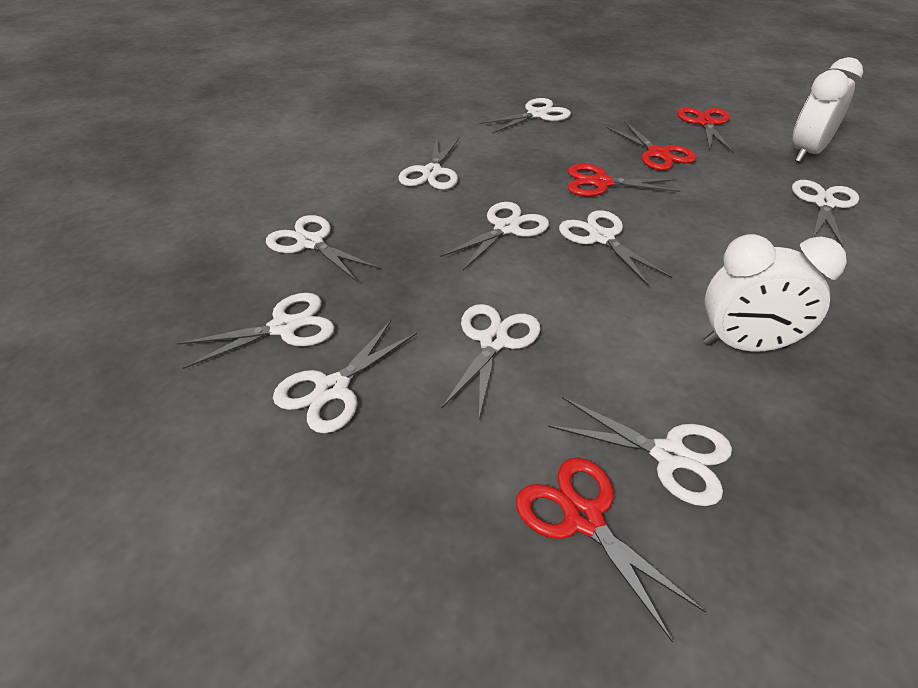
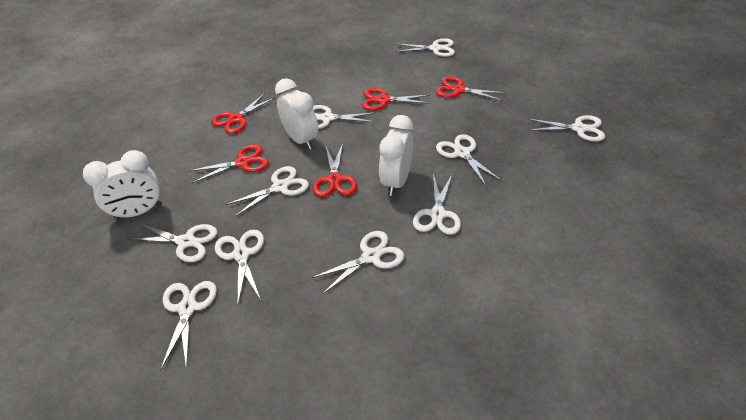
red scissors: [516,457,706,642] [568,164,680,197] [606,121,697,170] [677,107,734,153] = 4 -> [189,144,269,183] [211,93,275,134] [312,143,357,197] [362,88,430,110] [436,76,506,101] = 5
white clock: [703,234,847,352] [792,57,863,162] = 2 -> [83,150,162,220] [275,78,318,150] [379,115,413,196] = 3

